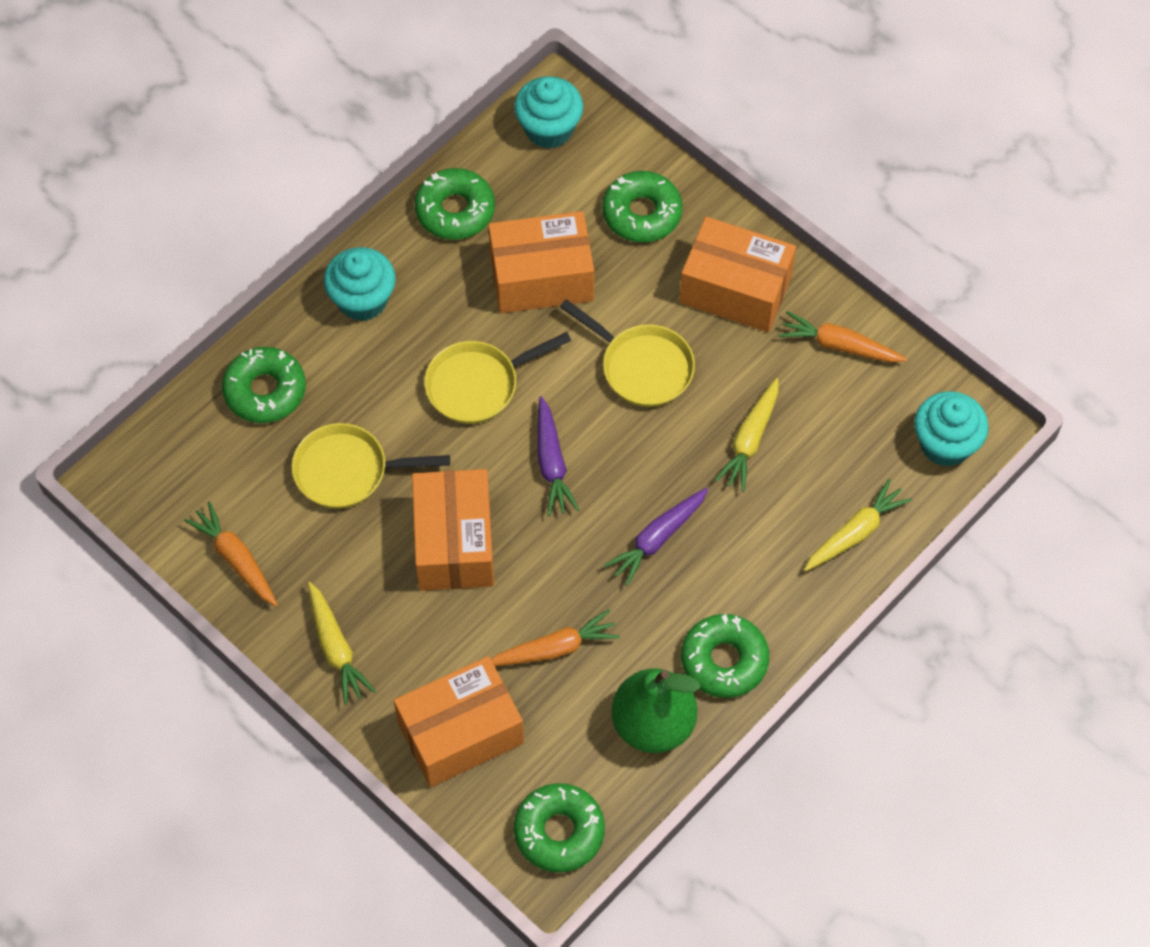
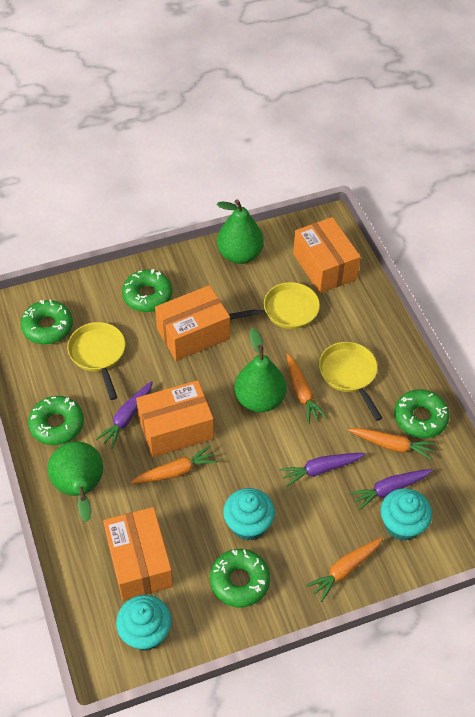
green pear: [611,669,701,753] = 1 -> [47,441,103,522] [217,199,264,264] [234,328,286,412] = 3
orange carrot: [184,501,278,606] [491,609,620,666] [778,311,907,363] = 3 -> [130,446,218,484] [287,354,327,424] [306,537,383,602] [348,428,436,460] = 4
purple carrot: [537,396,579,516] [604,488,708,586] = 2 -> [96,381,153,449] [279,453,366,487] [349,469,433,511] = 3
yellow carrot: [308,582,376,705] [715,378,779,492] [804,479,912,571] = 3 -> none = 0

